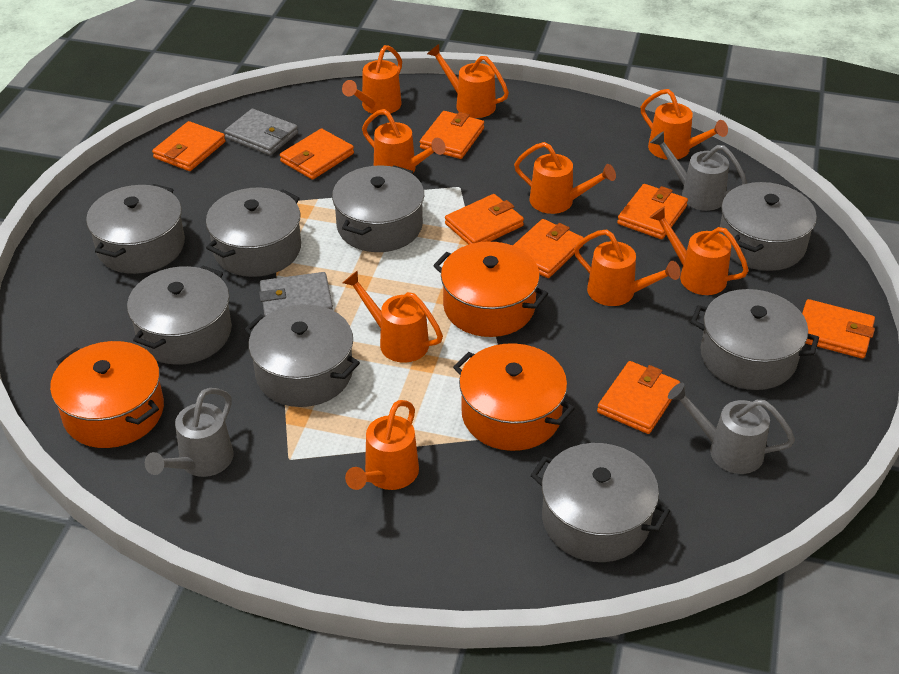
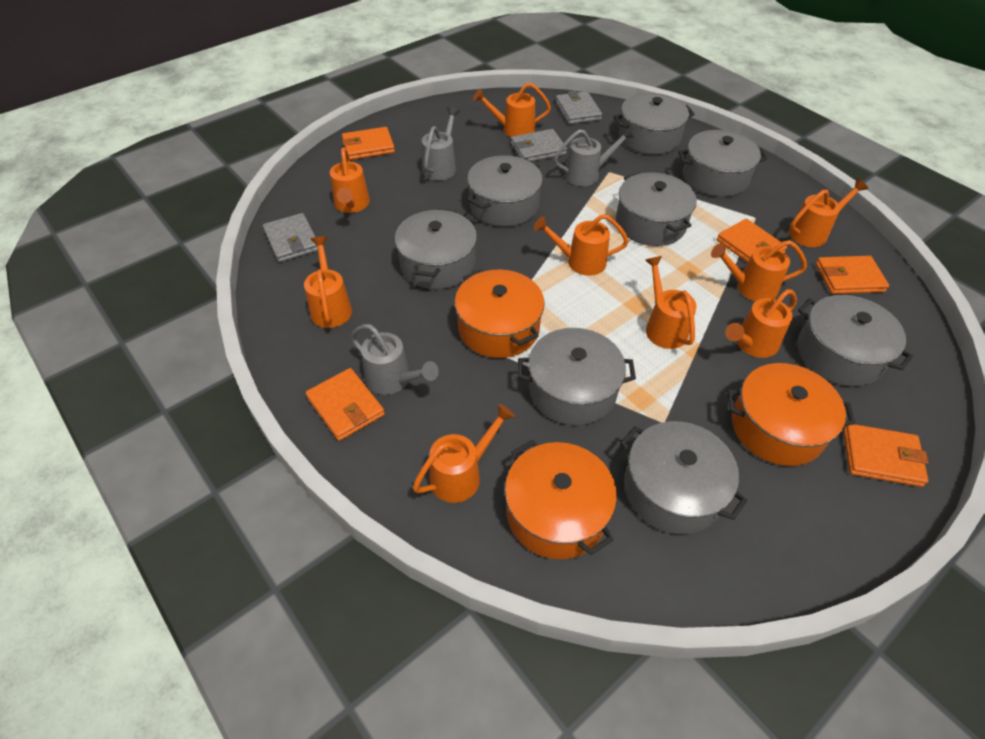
grey wallet: [224,109,298,155] [259,272,333,316] = 2 -> [263,213,318,262] [511,129,567,161] [556,91,602,124] = 3
orange wallet: [152,121,226,171] [280,129,354,180] [420,111,484,159] [445,194,524,244] [513,219,584,278] [597,361,680,434] [617,184,688,239] [802,299,875,359] = 8 -> [306,368,385,441] [342,127,395,160] [717,219,787,263] [816,256,889,294] [843,424,929,487] = 5

